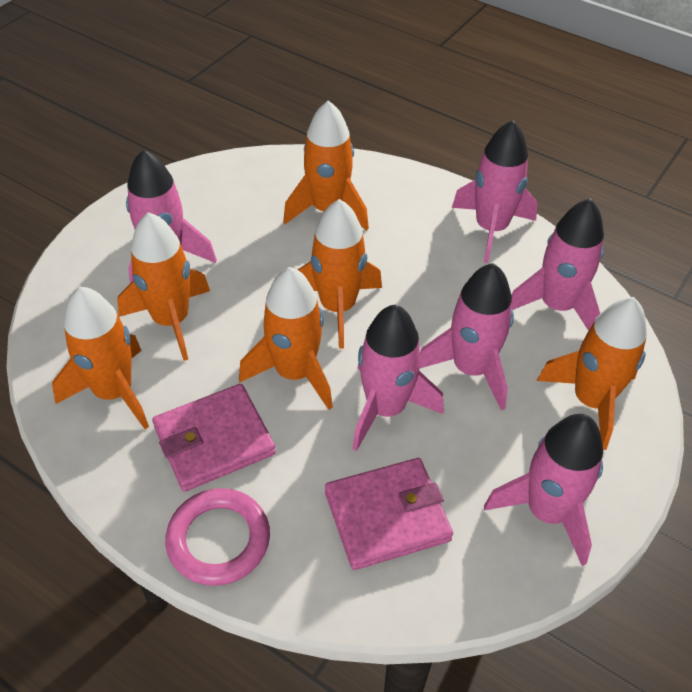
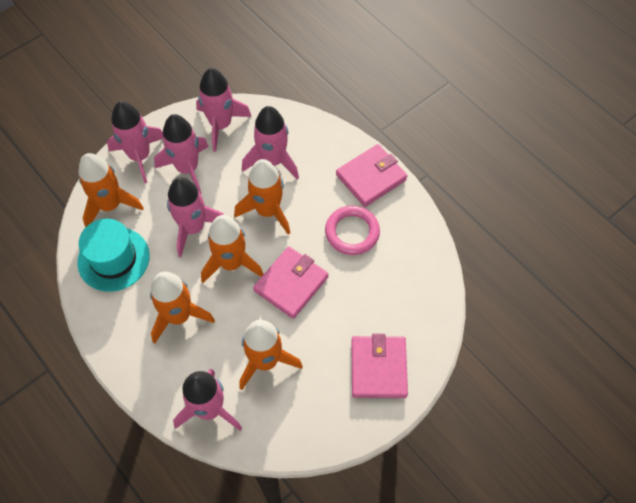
orange rocket: [52,287,149,429] [117,212,210,361] [239,267,333,410] [283,100,369,231] [298,199,382,349] [537,297,647,450] = 6 -> [78,153,144,228] [150,272,215,344] [201,215,264,283] [234,159,290,235] [240,320,303,390] = 5
pink wallet: [152,384,276,492] [325,458,453,570] = 2 -> [253,246,328,319] [336,144,407,207] [351,334,408,398] = 3
turquoise hat: none = 0 -> [77,219,150,292] = 1

